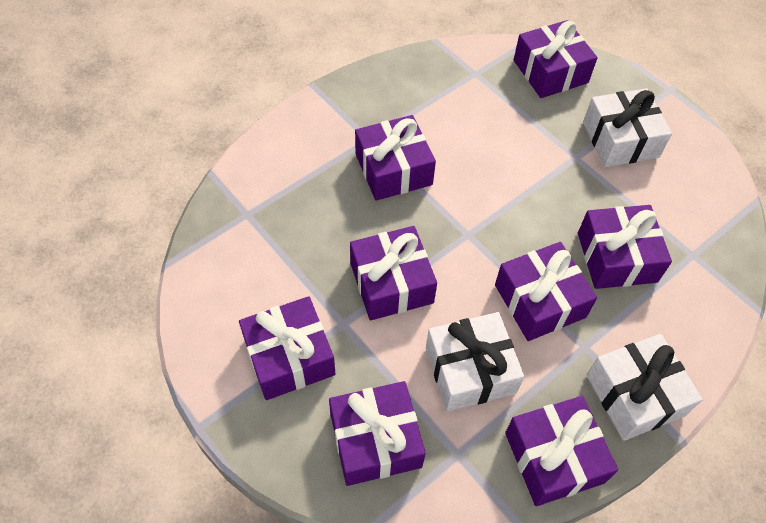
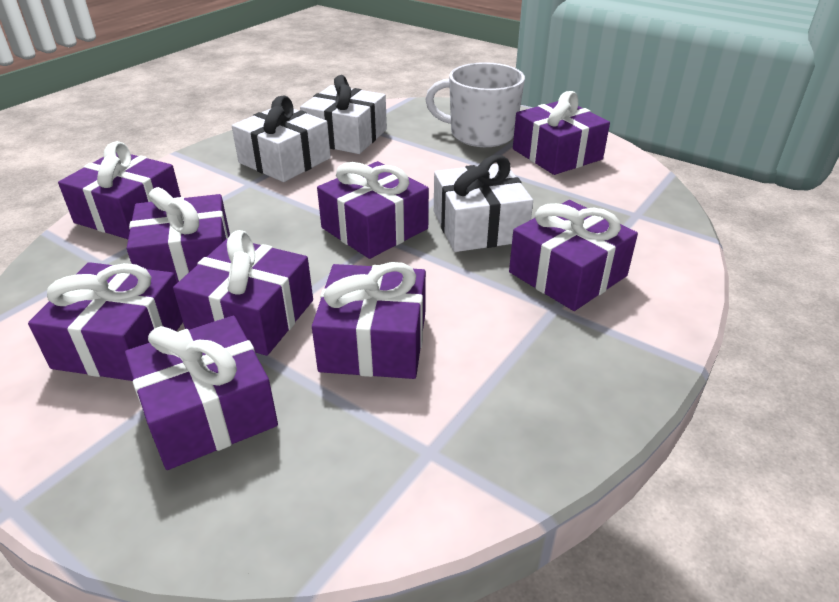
purple gift: [239,296,335,400] [329,381,426,486] [350,226,437,320] [355,115,436,201] [495,242,597,341] [505,396,618,506] [514,20,597,98] [578,205,672,289] = 8 -> [28,262,183,381] [58,141,181,239] [125,316,278,470] [127,187,230,283] [173,230,313,356] [312,262,426,379] [317,161,429,259] [509,200,638,311] [513,91,610,175] = 9
white mug: none = 0 -> [425,62,525,147] = 1

